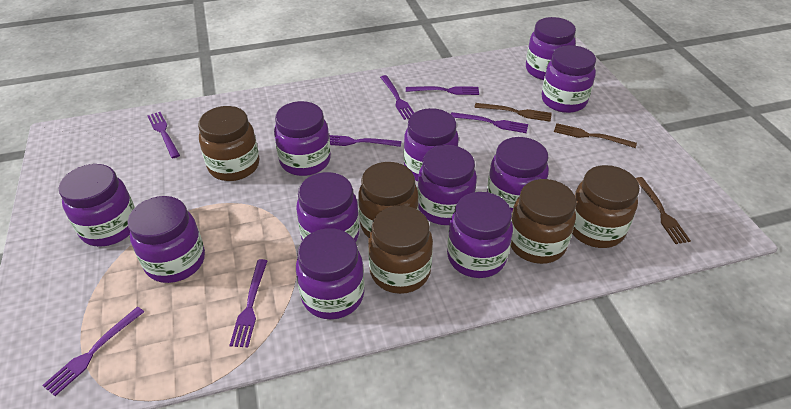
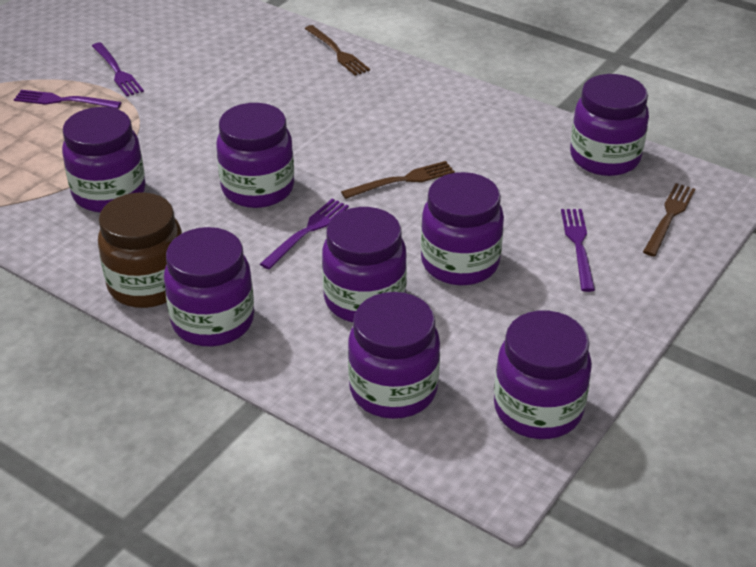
brown jar: [198,106,260,181] [358,162,418,238] [368,205,433,294] [511,179,576,264] [572,165,640,248] = 5 -> [98,192,182,308] = 1
purple fork: [42,307,144,396] [147,112,180,158] [229,259,267,347] [329,135,401,147] [380,75,414,120] [406,86,479,95] [451,112,528,133] = 7 -> [14,90,122,109] [92,43,144,96] [260,198,349,269] [561,209,595,292] = 4
purple jar: [59,164,135,247] [128,196,205,283] [274,101,331,176] [296,172,359,242] [296,228,365,319] [404,108,459,181] [417,145,477,225] [447,192,513,278] [487,137,549,212] [526,17,576,80] [542,45,596,113] = 11 -> [62,107,146,213] [164,227,254,346] [216,103,294,208] [322,207,407,322] [348,292,440,419] [421,172,504,285] [494,310,592,439] [570,74,649,176] = 8

